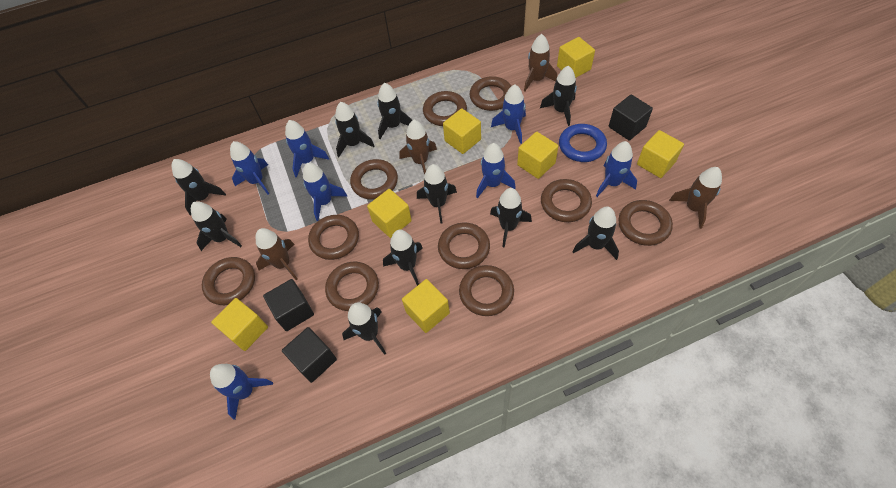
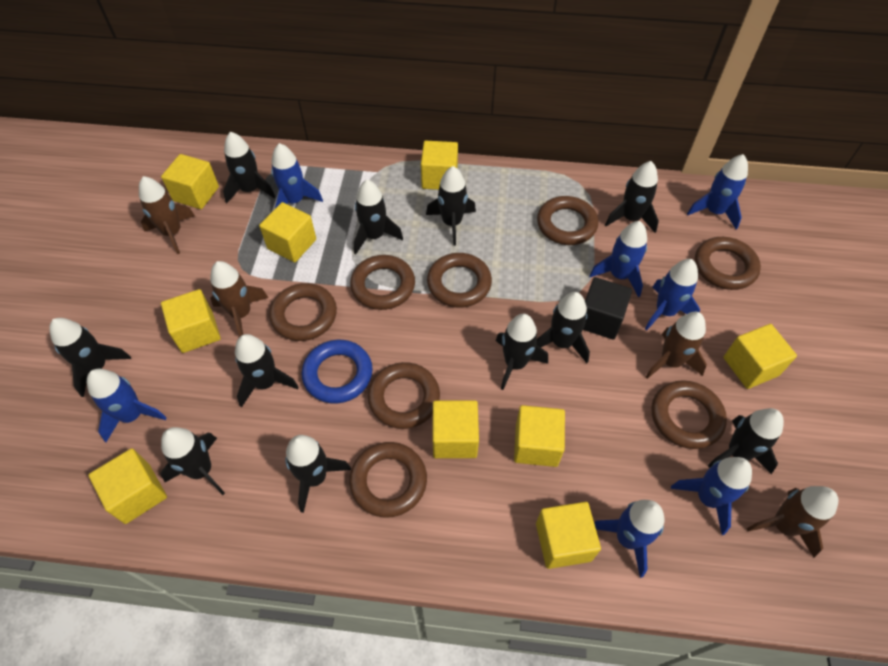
black cube: [263,279,314,331] [282,327,337,383] [609,94,653,141] = 3 -> [583,277,632,340] = 1
black rocket: [172,159,226,215] [191,201,242,251] [335,102,375,157] [342,302,386,355] [377,83,412,139] [383,230,423,286] [417,164,457,223] [490,188,532,248] [540,65,577,126] [572,207,619,260] = 10 -> [49,318,131,397] [161,427,225,495] [223,132,275,203] [235,334,299,407] [285,435,351,513] [354,180,403,254] [426,166,476,246] [496,314,548,390] [536,292,590,363] [605,161,659,233] [708,408,784,474] = 11
brown ring: [202,257,255,305] [308,215,359,260] [325,262,379,311] [350,159,398,200] [423,91,467,126] [438,222,490,269] [459,265,514,316] [470,76,511,111] [541,179,592,222] [618,200,673,246] = 10 -> [269,283,337,341] [349,442,427,518] [350,255,415,310] [368,362,440,429] [427,253,492,308] [537,196,598,245] [651,380,727,449] [695,237,761,290] = 8
yellow cube: [211,298,268,351] [367,189,412,238] [402,279,450,333] [443,108,481,154] [517,132,558,179] [557,37,595,78] [637,130,684,178] = 7 -> [88,448,167,524] [161,154,219,209] [161,289,221,353] [259,202,316,262] [421,141,458,190] [433,400,479,458] [514,405,565,467] [536,502,601,569] [723,324,797,389] = 9

